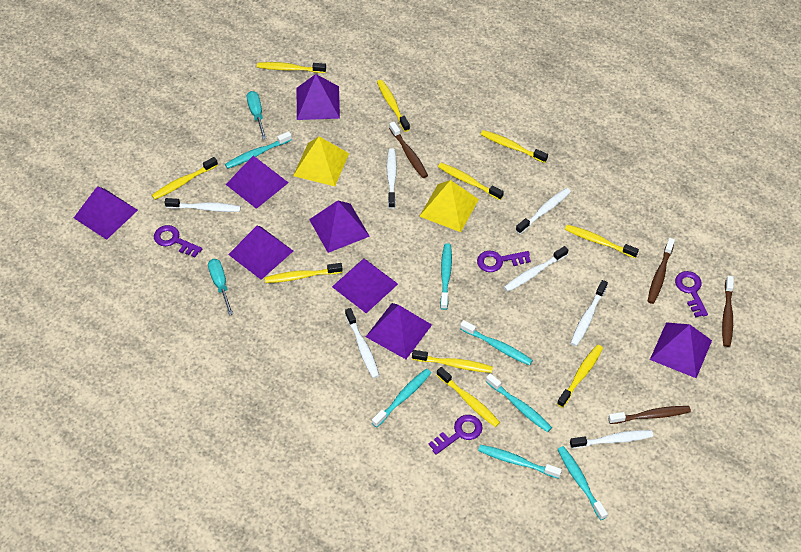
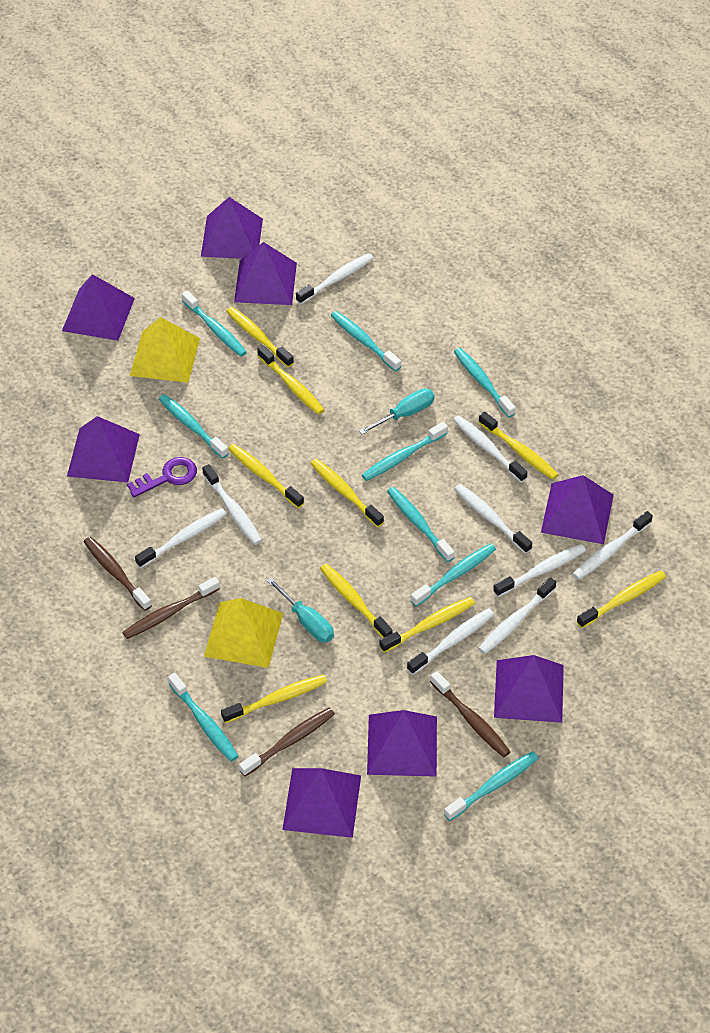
purple key: [154,225,202,257] [428,415,483,455] [477,251,531,272] [675,271,708,317] = 4 -> [127,457,197,497] = 1
turquoise toothbrush: [225,131,292,169] [372,368,431,428] [440,243,452,310] [460,320,533,366] [478,445,562,479] [486,373,552,432] [557,446,608,520] = 7 -> [159,394,229,459] [168,673,239,762] [182,291,247,357] [330,311,401,372] [362,422,448,481] [387,487,455,562] [410,543,496,606] [444,751,538,821] [454,348,516,418] = 9
white toothbrush: [165,198,241,212] [345,308,379,378] [387,148,397,209] [504,246,568,292] [516,188,571,234] [570,430,653,449] [571,280,608,346] = 7 -> [135,508,226,568] [202,464,262,545] [296,253,373,304] [407,608,494,675] [453,415,528,483] [454,484,532,554] [478,577,556,654] [493,544,586,597] [573,511,653,580] = 9
yellow toothbrush: [152,157,218,200] [257,62,326,73] [265,263,343,283] [377,80,410,132] [412,350,493,373] [437,367,500,427] [438,163,504,200] [480,130,548,163] [557,345,603,408] [565,225,639,258] = 10 -> [221,674,327,723] [226,307,294,367] [228,444,304,508] [257,345,324,415] [310,459,384,527] [320,564,392,638] [380,597,475,653] [478,411,559,480] [577,571,666,628] = 9

